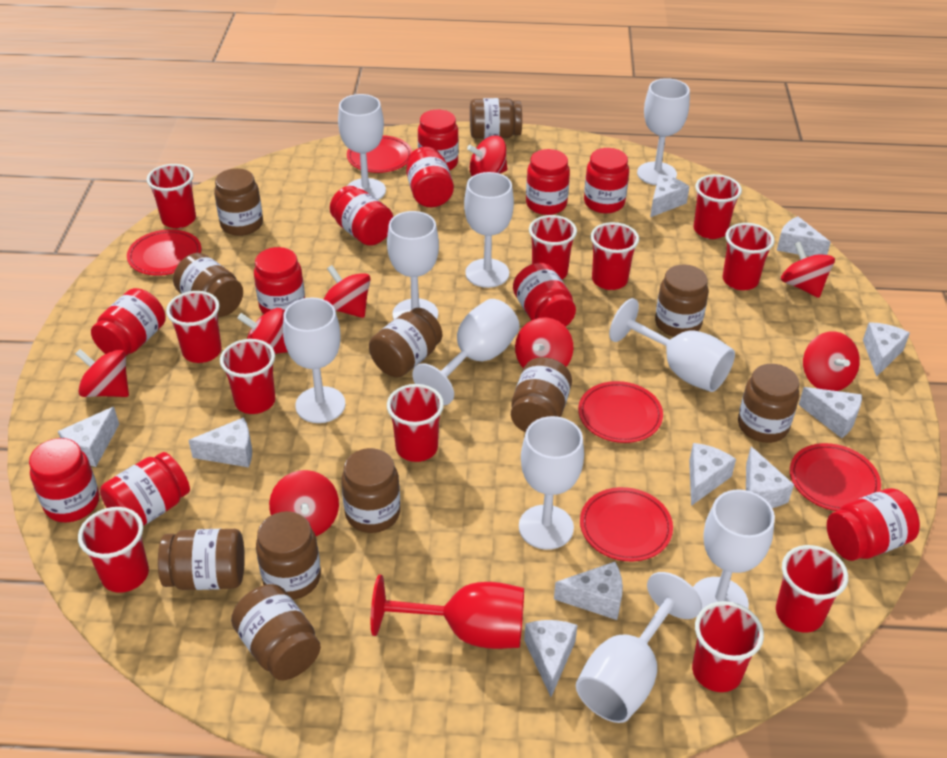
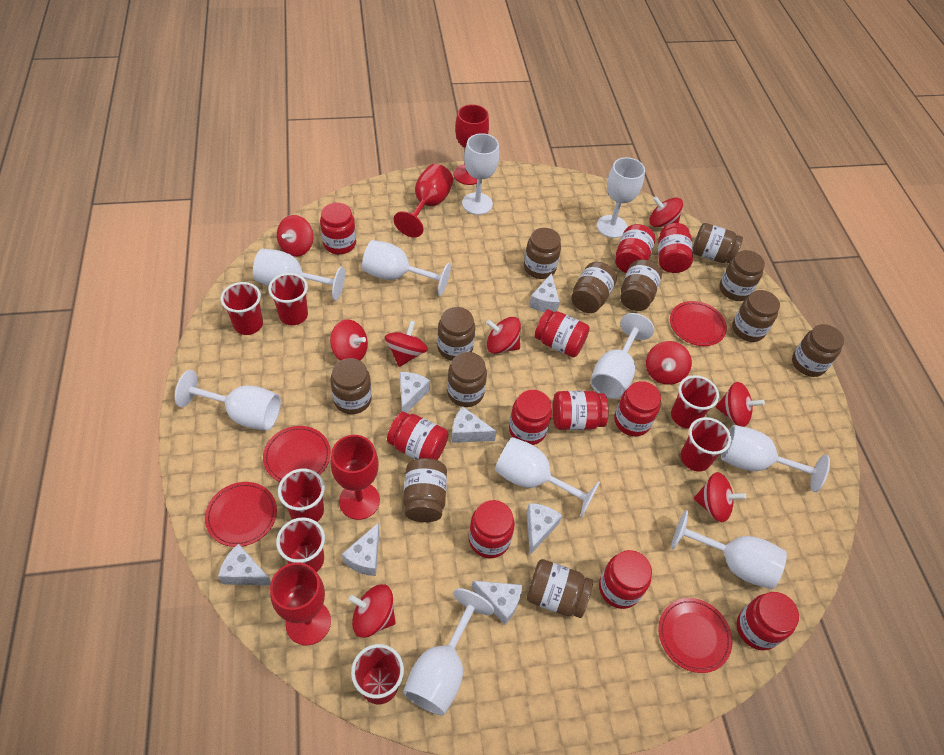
brown jar: [158,529,245,590] [173,253,243,317] [214,168,263,236] [231,584,321,680] [256,511,321,600] [341,448,400,533] [369,308,442,378] [470,98,522,139] [511,357,572,432] [655,264,708,337] [738,364,799,443] = 11 -> [330,358,372,414] [403,458,447,522] [437,307,475,361] [447,352,487,407] [524,228,561,279] [527,559,593,618] [571,262,617,313] [620,259,662,311] [693,223,743,263] [719,250,765,301] [732,290,780,342] [792,324,844,377] = 12
red cup: [78,507,149,593] [147,164,196,228] [166,291,222,363] [220,339,276,414] [387,384,444,462] [529,215,577,280] [591,222,639,290] [692,601,764,692] [693,174,742,239] [723,223,775,290] [776,545,848,632] = 11 -> [220,282,263,335] [268,273,308,325] [276,517,325,572] [278,469,325,522] [351,644,404,704] [671,375,719,428] [681,417,731,472] = 7
red goblet: [371,575,524,649] = 1 -> [270,562,331,645] [330,435,380,520] [394,164,453,237] [454,104,489,185] = 4
red plate: [127,229,201,276] [347,135,412,173] [578,381,663,443] [580,487,673,561] [790,443,881,511] = 5 -> [205,482,277,547] [263,426,331,482] [659,598,732,673] [670,301,727,346] = 4
red spinning top: [75,349,129,397] [237,308,288,354] [269,470,339,536] [324,265,371,318] [467,136,507,176] [515,317,573,369] [781,242,835,298] [803,331,860,391] = 8 -> [277,215,313,257] [330,320,368,361] [348,584,396,638] [385,320,428,367] [486,317,521,354] [646,341,692,385] [649,196,683,227] [694,472,746,522] [716,382,765,427] = 9
white cheese: [58,407,119,467] [188,417,252,467] [524,620,577,697] [554,562,623,620] [650,174,690,217] [689,443,736,506] [746,446,794,508] [777,216,831,257] [798,387,862,438] [863,322,910,377] = 10 -> [218,544,271,585] [342,522,379,576] [400,372,430,413] [452,407,497,443] [472,581,522,625] [526,503,562,555] [529,273,560,312] = 7

